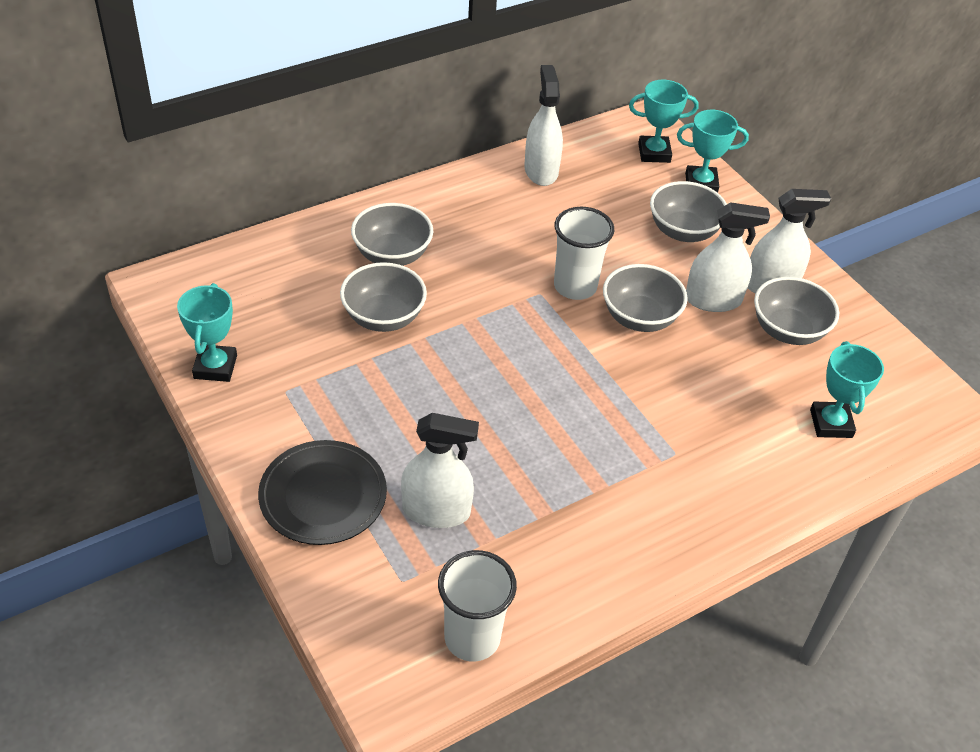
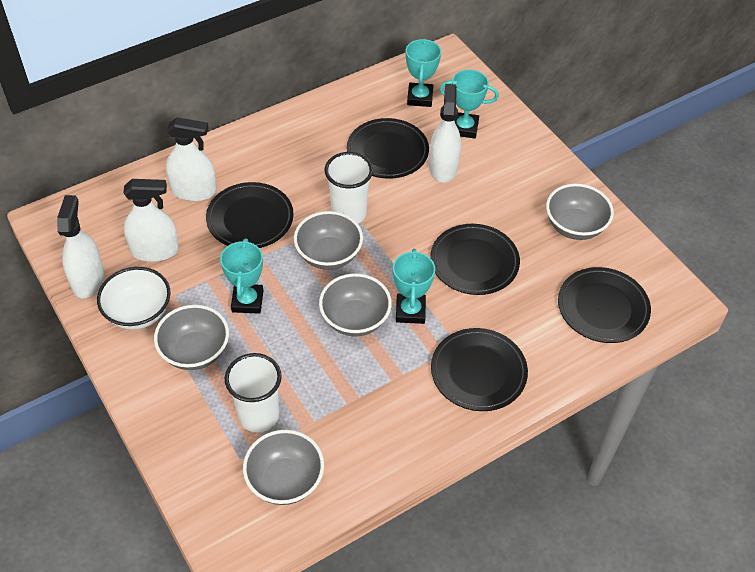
black plate: [258,440,387,545] = 1 -> [206,182,294,248] [347,118,429,179] [430,224,520,295] [431,328,528,411] [558,267,651,343] = 5
white bowl: none = 0 -> [97,267,171,330] = 1

